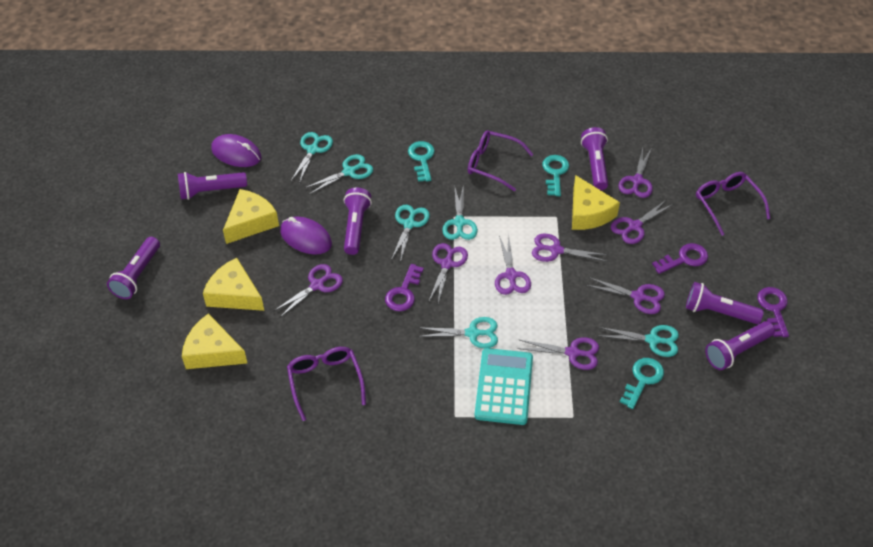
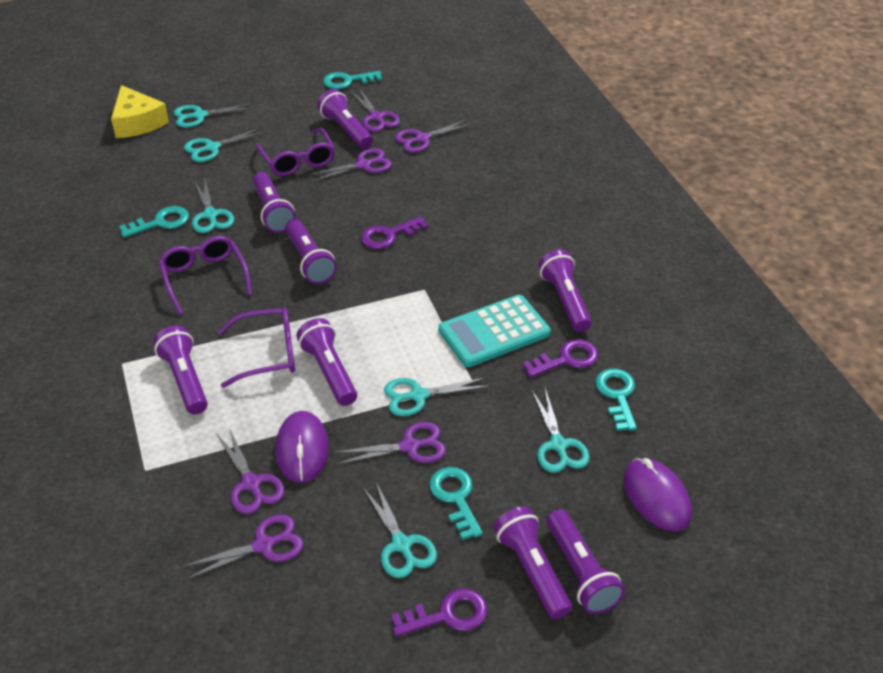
purple flashlight: [107,237,160,299] [178,172,247,200] [344,188,372,255] [581,127,608,190] [686,282,764,324] [705,321,775,370] = 6 -> [153,326,208,414] [253,172,296,233] [285,219,337,284] [296,318,357,406] [317,89,373,149] [493,507,572,620] [538,250,592,332] [546,509,625,614] = 8
purple scissors: [273,264,343,318] [429,243,468,303] [495,235,531,295] [517,337,599,370] [532,234,608,262] [586,277,665,314] [611,199,673,244] [618,147,653,198] = 8 -> [181,514,303,580] [216,428,284,514] [307,148,392,182] [334,422,446,465] [350,88,400,132] [395,119,473,153] = 6
turquoise key: [408,141,435,182] [542,155,569,196] [620,358,664,409] = 3 -> [119,206,189,238] [323,71,382,89] [429,467,483,540] [595,368,637,431] = 4
yellow cheese: [182,313,247,369] [203,258,264,311] [223,189,279,244] [572,175,620,230] = 4 -> [111,85,169,138] = 1

